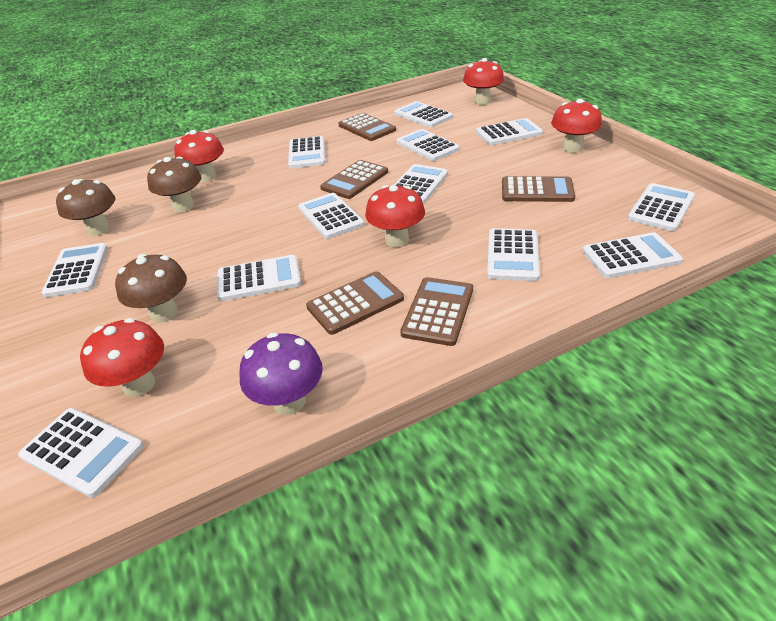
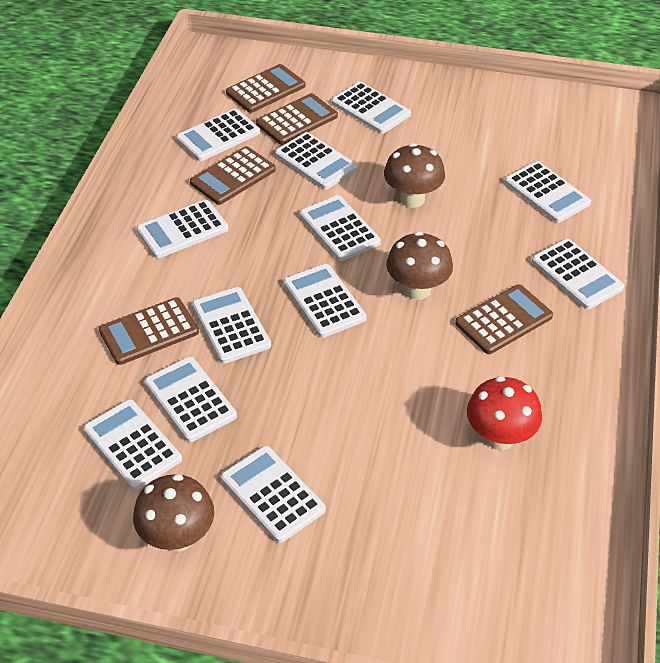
purple mushroom: [239,333,323,415] = 1 -> none = 0
red mushroom: [80,318,164,397] [174,130,224,182] [365,185,425,247] [463,58,504,105] [551,99,602,153] = 5 -> [467,376,542,450] = 1

